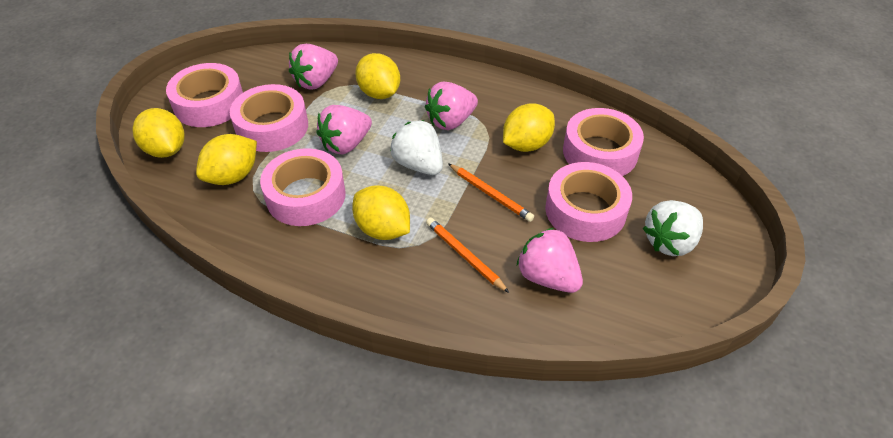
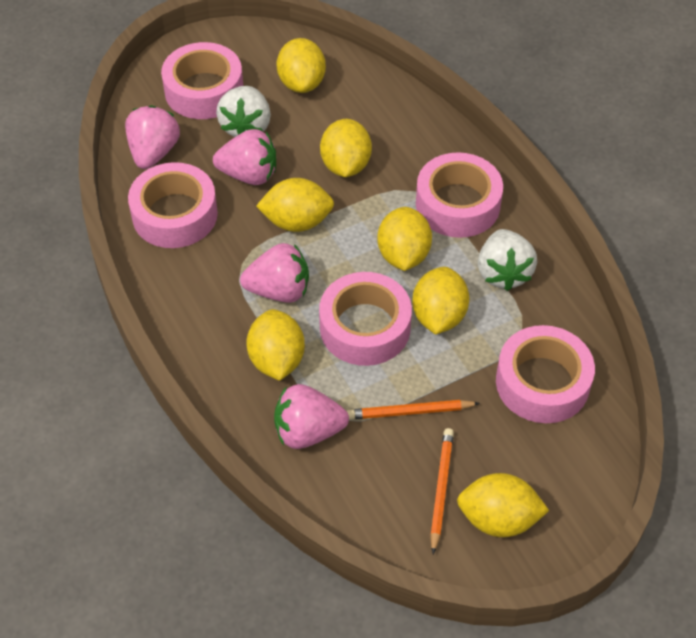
yellow lemon: [133,108,185,158] [196,134,257,185] [352,185,410,240] [355,53,400,99] [503,103,555,152] = 5 -> [246,309,305,381] [256,178,334,232] [277,38,326,93] [320,119,372,177] [377,207,432,271] [412,267,469,335] [457,473,549,537] = 7

